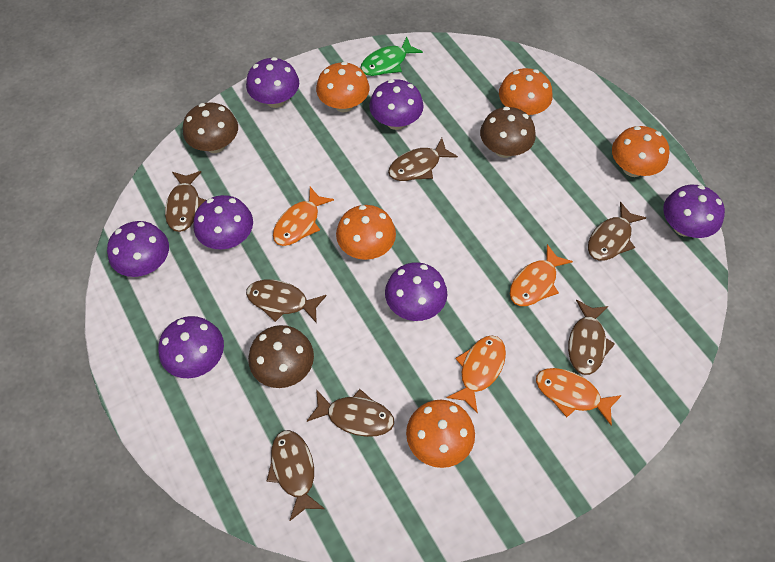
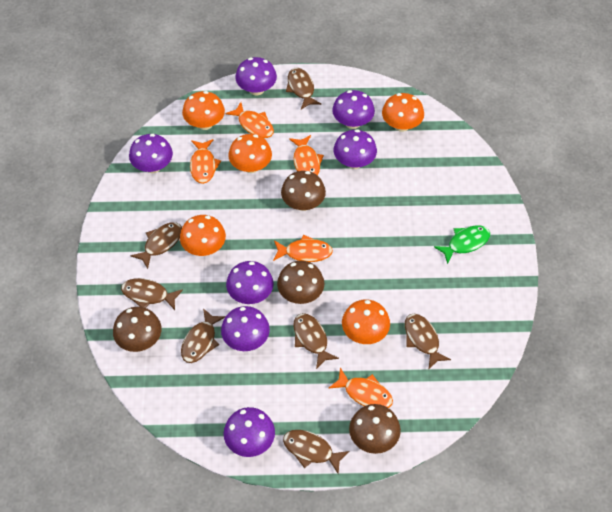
brown mushroom: [183,102,238,153] [248,325,314,388] [480,107,536,158] = 3 -> [113,307,162,352] [277,261,324,304] [281,171,326,211] [349,404,401,454] = 4
orange fish: [273,187,334,246] [447,335,506,414] [510,244,573,306] [536,368,622,425] = 4 -> [190,139,221,184] [225,102,274,138] [273,235,333,262] [289,135,324,175] [328,368,393,408] = 5

